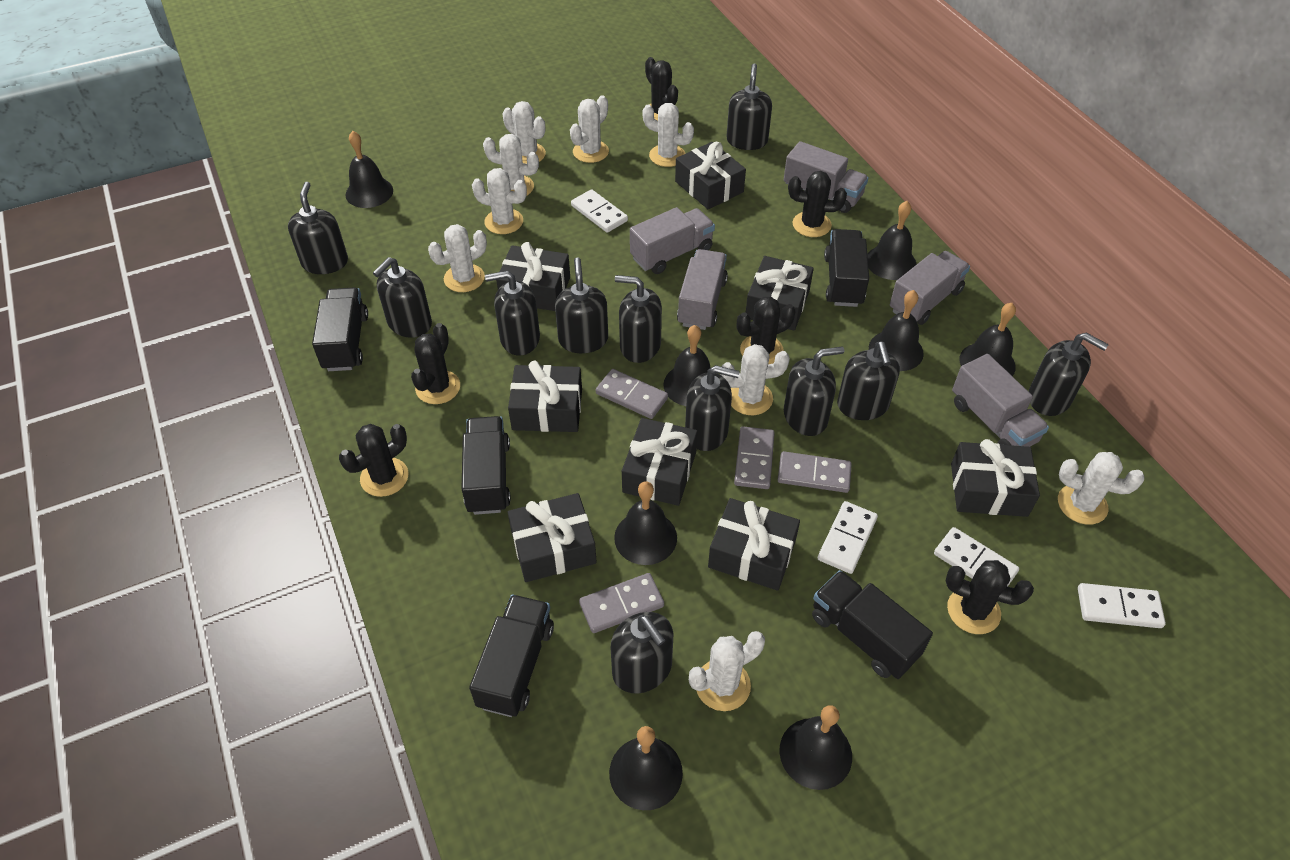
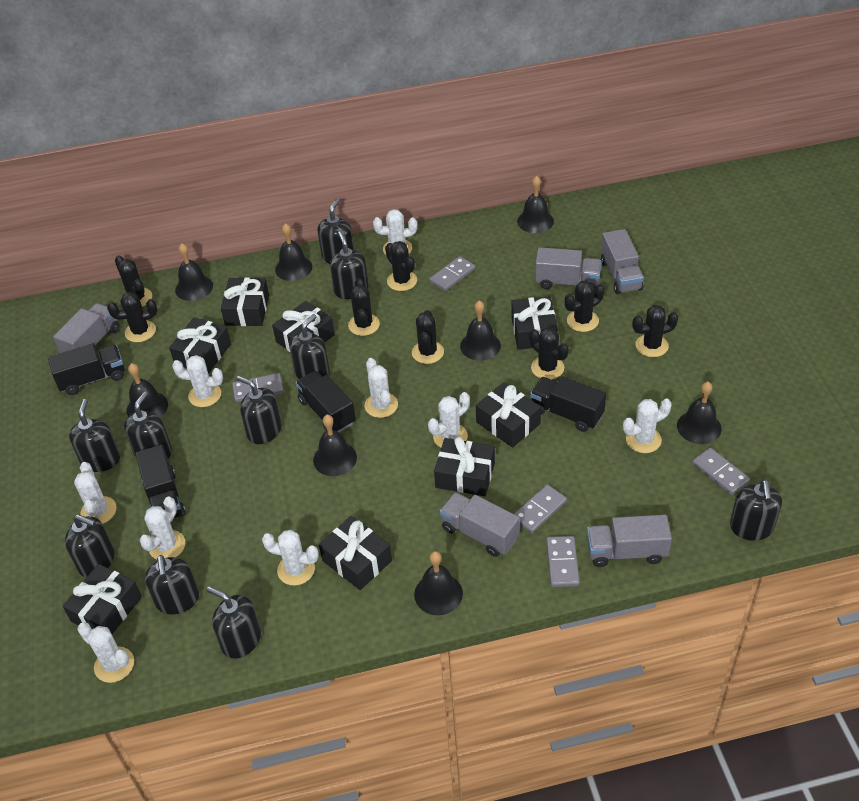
black cactus: [339,424,408,497] [411,323,460,404] [645,57,678,120] [737,297,796,364] [789,171,847,237] [946,560,1034,634] = 6 -> [107,292,157,342] [115,256,152,307] [348,278,380,336] [385,241,417,291] [412,310,444,364] [529,327,569,379] [565,280,604,332] [632,305,678,357] = 8
black soap dispenser: [288,182,348,274] [373,257,432,338] [485,271,540,356] [555,257,608,353] [611,612,673,694] [615,275,662,363] [685,365,740,451] [726,63,772,150] [784,346,844,436] [837,342,900,420] [1029,333,1109,416] = 11 -> [65,514,114,577] [69,399,120,472] [124,392,172,459] [145,555,199,614] [207,586,261,659] [237,376,282,444] [289,314,330,379] [317,199,354,264] [330,231,369,299] [730,480,782,541] = 10
black truck: [312,288,368,371] [461,416,511,515] [469,594,554,717] [812,570,933,679] [824,229,869,307] = 5 -> [48,344,125,395] [136,444,186,519] [296,371,356,432] [530,376,606,432] = 4
grey domino: [579,573,664,633] [596,369,668,419] [734,426,775,489] [778,451,852,493] = 4 -> [232,373,284,402] [429,256,475,291] [514,484,567,533] [546,536,580,587] [692,448,750,495] = 5
white domino: [571,189,628,233] [818,501,878,574] [934,527,1019,587] [1078,583,1166,628] = 4 -> none = 0

